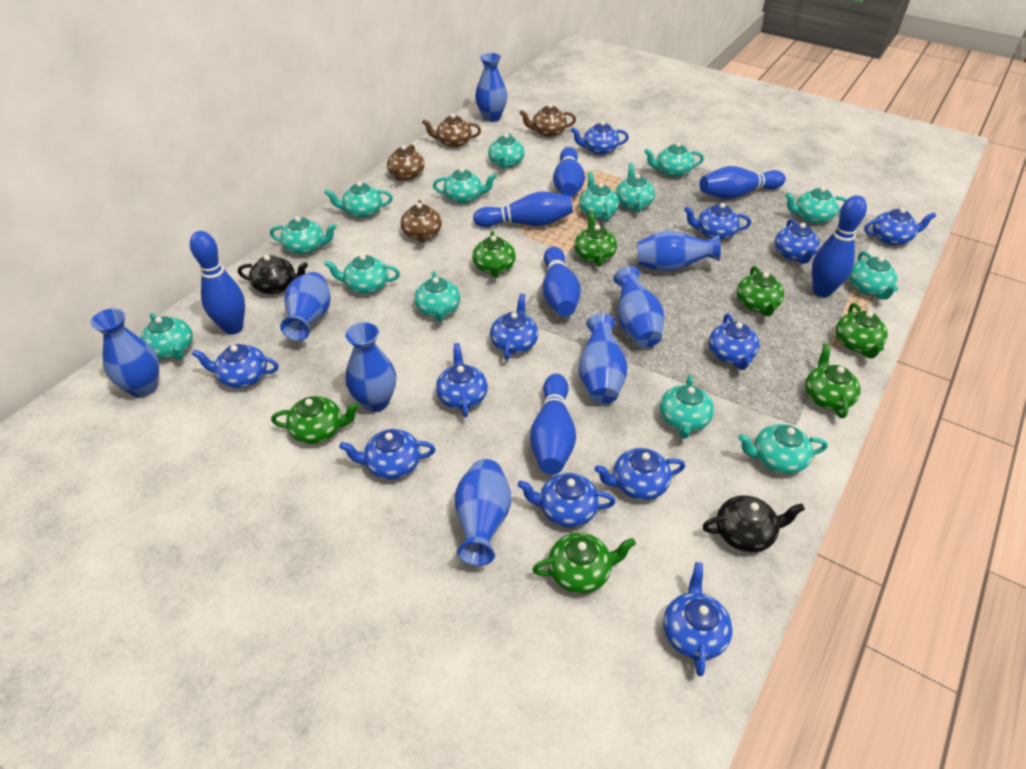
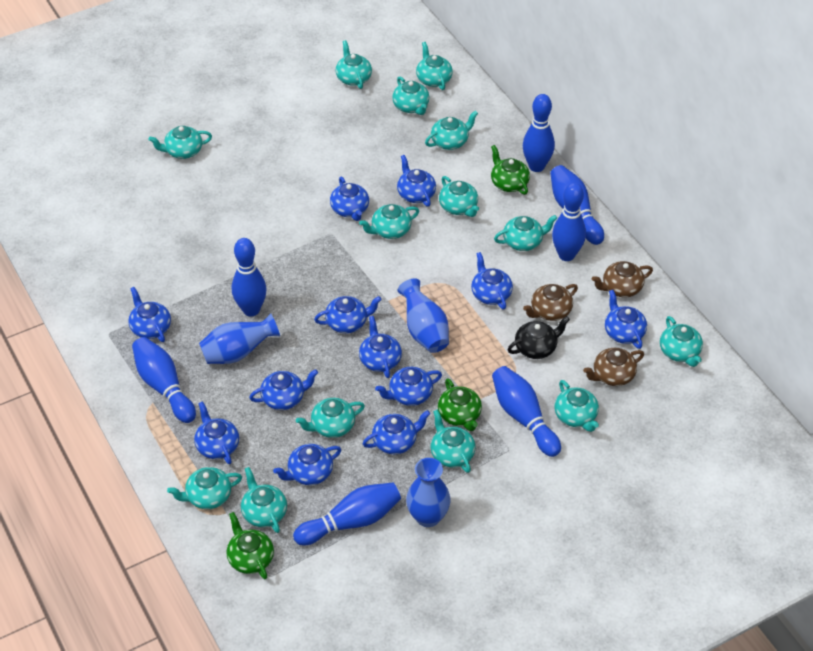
black teapot: [238,255,308,294] [703,496,805,553] = 2 -> [508,316,570,359] = 1
blue vase: [90,308,159,397] [280,272,331,341] [345,322,396,412] [455,459,511,566] [475,53,507,122] [578,313,628,404] [613,266,664,348] [637,230,721,272] = 8 -> [199,314,280,364] [398,278,449,353] [406,458,451,527] = 3
brown teapot: [387,144,425,181] [400,200,442,242] [422,114,481,148] [519,104,576,137] = 4 -> [523,284,578,321] [583,348,644,386] [592,261,653,297] = 3
green teapot: [271,396,359,444] [472,231,516,277] [532,533,636,594] [574,211,617,267] [737,266,784,316] [805,343,861,418] [836,303,888,358] = 7 -> [226,512,274,579] [438,378,482,431] [491,145,530,195] = 3

